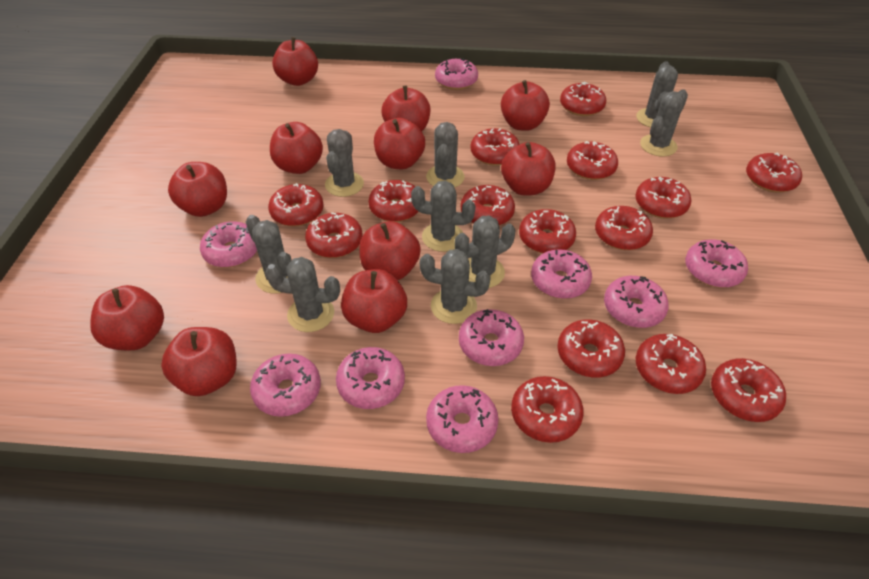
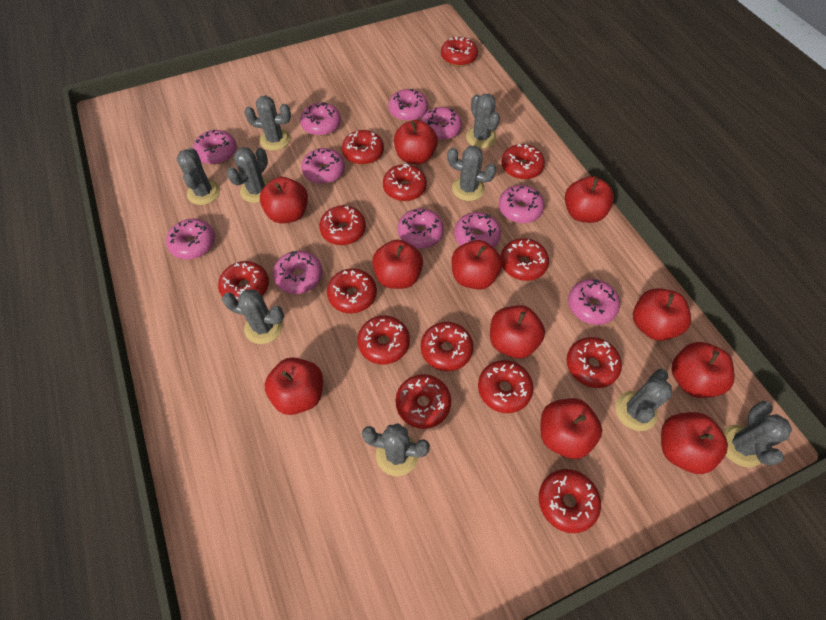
pink donut: [200,221,257,268] [250,354,321,417] [336,347,405,409] [426,385,499,453] [435,58,478,90] [459,309,524,366] [531,249,592,299] [604,276,669,328] [685,240,748,288] = 9 -> [166,219,215,259] [193,130,237,165] [273,251,323,294] [300,102,341,136] [301,148,345,184] [388,89,428,121] [398,208,444,249] [421,107,462,140] [454,212,501,248] [499,185,544,223] [568,279,620,325] = 11
red donut: [268,183,324,226] [305,212,363,258] [368,180,419,222] [461,185,515,226] [470,128,520,166] [511,376,584,443] [519,209,576,253] [557,319,625,377] [560,82,606,116] [567,141,618,180] [595,206,653,250] [635,177,691,219] [636,334,706,394] [711,358,786,422] [746,153,802,193] = 15 -> [218,261,269,301] [319,205,366,245] [327,268,377,313] [342,130,384,165] [357,316,410,364] [383,164,427,201] [396,374,451,429] [421,322,473,371] [441,37,478,66] [478,360,533,413] [501,144,545,180] [501,238,549,281] [539,469,601,533] [566,337,622,388] = 14

